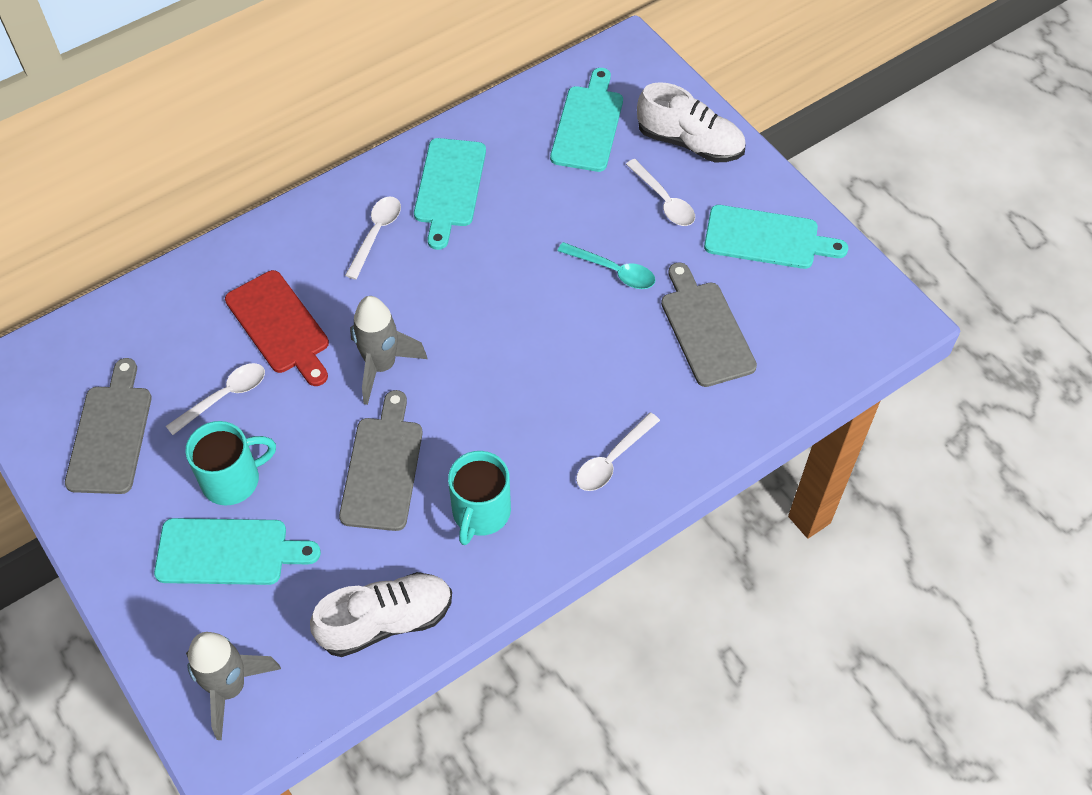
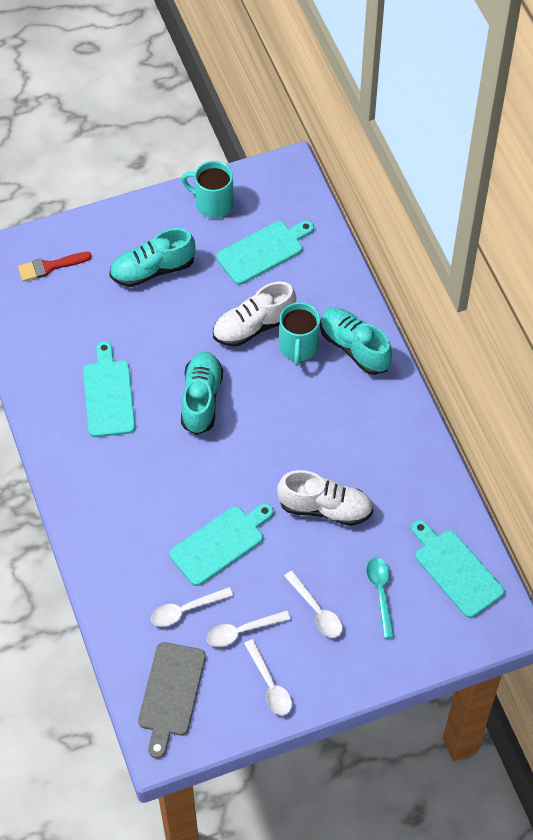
grey cutting board: [65,358,152,494] [339,390,423,531] [661,262,757,387] = 3 -> [138,642,206,758] = 1
grey rocket: [186,632,281,740] [350,296,427,405] = 2 -> none = 0
red brush: none = 0 -> [18,252,92,281] = 1
red cutting board: [225,270,329,386] = 1 -> none = 0
turquoise shoe: none = 0 -> [109,228,196,287] [181,351,223,435] [320,307,392,375] = 3

